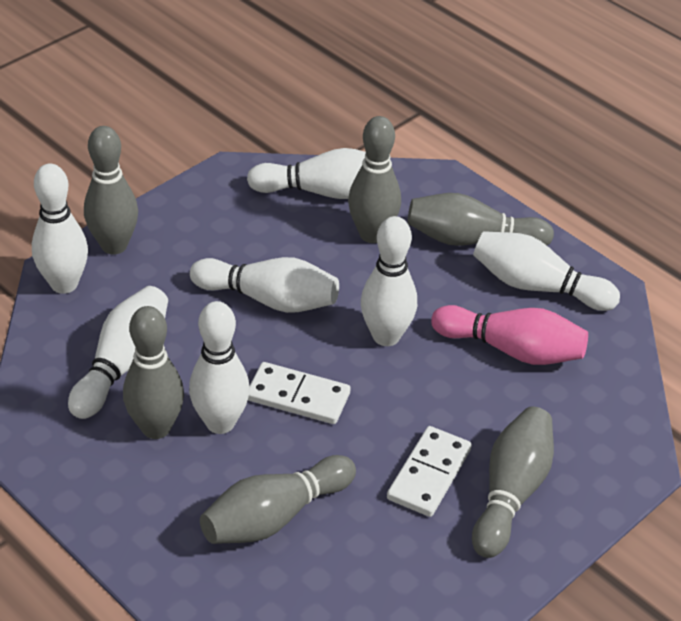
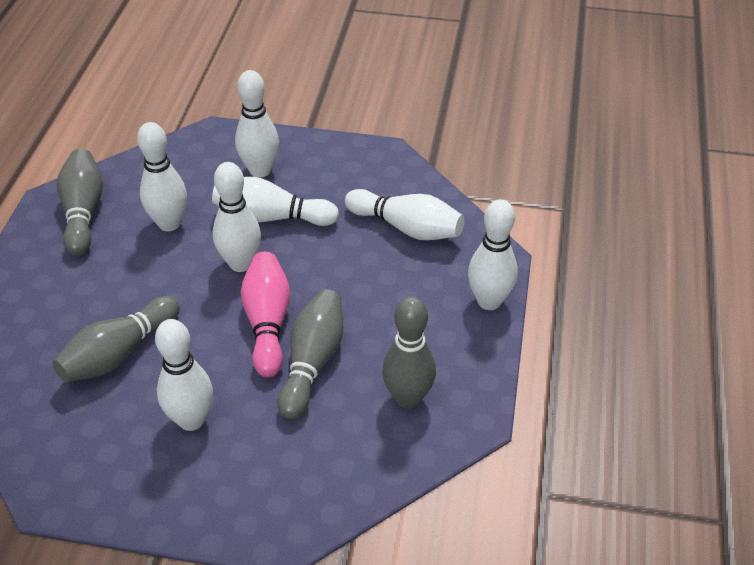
grey bowling pin: [84,126,138,255] [123,306,184,439] [200,455,356,544] [348,116,401,243] [407,193,554,246] [472,407,554,558] = 6 -> [53,296,180,382] [57,149,103,256] [277,289,343,419] [382,297,436,409] = 4
white domino: [248,362,351,424] [387,426,472,517] = 2 -> none = 0

